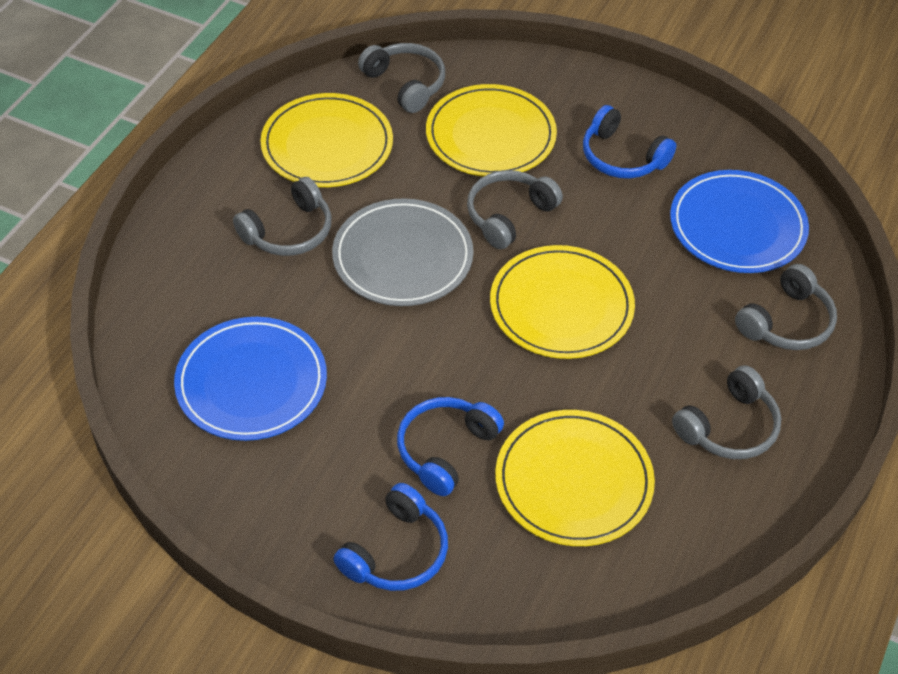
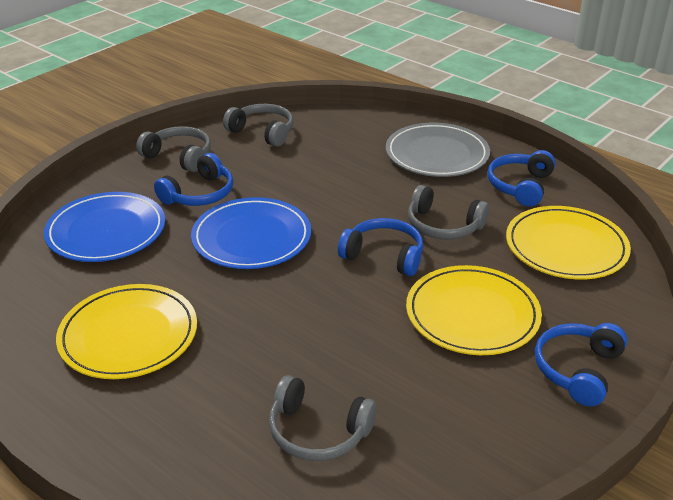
blue headphones: [333,483,448,591] [397,397,504,496] [583,105,677,179] = 3 -> [154,153,233,206] [338,218,423,276] [487,150,556,207] [535,323,628,407] = 4
grey headphones: [233,177,331,256] [358,43,445,113] [467,170,563,249] [672,365,781,459] [735,264,837,350] = 5 -> [136,126,211,172] [223,104,293,147] [269,375,377,461] [408,185,489,240] = 4
yellow plate: [260,93,393,187] [426,84,557,177] [490,245,635,359] [495,410,655,546] = 4 -> [56,284,197,379] [406,265,542,355] [506,206,631,279] = 3

